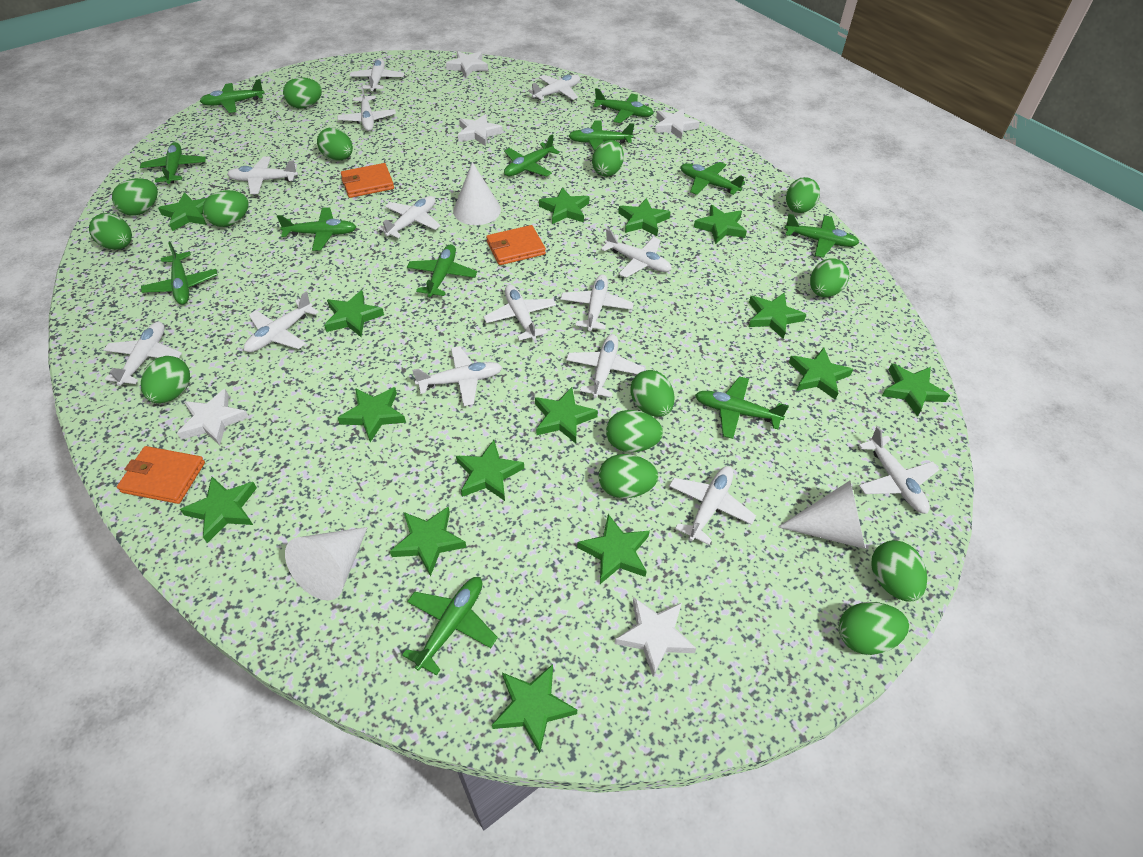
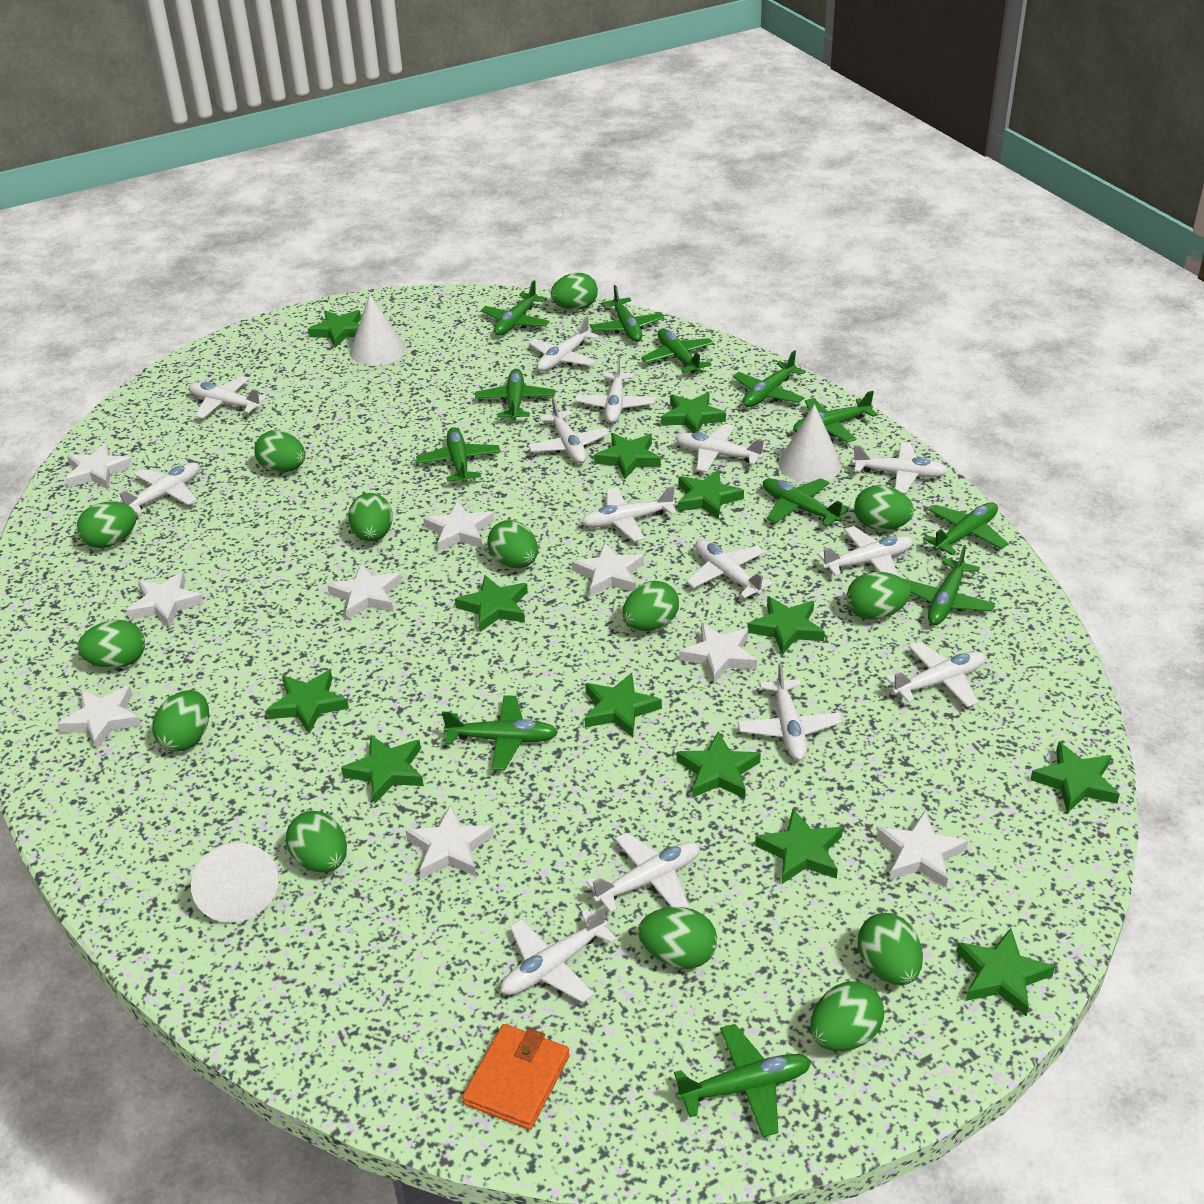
green star: [158,192,207,231] [180,477,257,543] [324,290,384,337] [338,387,406,442] [390,506,467,576] [456,440,524,501] [492,664,577,753] [535,387,598,444] [539,187,590,224] [577,514,650,584] [619,198,670,236] [694,205,747,244] [749,292,807,339] [788,348,853,400] [882,363,950,417] = 15 -> [267,670,349,734] [308,310,361,348] [341,735,424,803] [455,575,528,632] [585,673,662,738] [594,433,661,479] [661,393,726,433] [676,731,761,799] [678,470,744,520] [747,596,825,655] [755,809,843,884] [956,928,1055,1017] [1030,742,1120,813] = 13
orange wallet: [117,446,205,504] [341,163,394,198] [486,225,546,265] = 3 -> [462,1024,570,1130] = 1
white star: [177,389,249,445] [446,51,488,78] [458,114,503,146] [615,597,697,676] [655,108,700,139] = 5 -> [57,686,142,749] [66,443,133,489] [127,571,204,628] [327,563,402,620] [406,805,494,879] [423,501,494,552] [572,543,644,597] [679,623,757,684] [877,811,968,888] = 9

